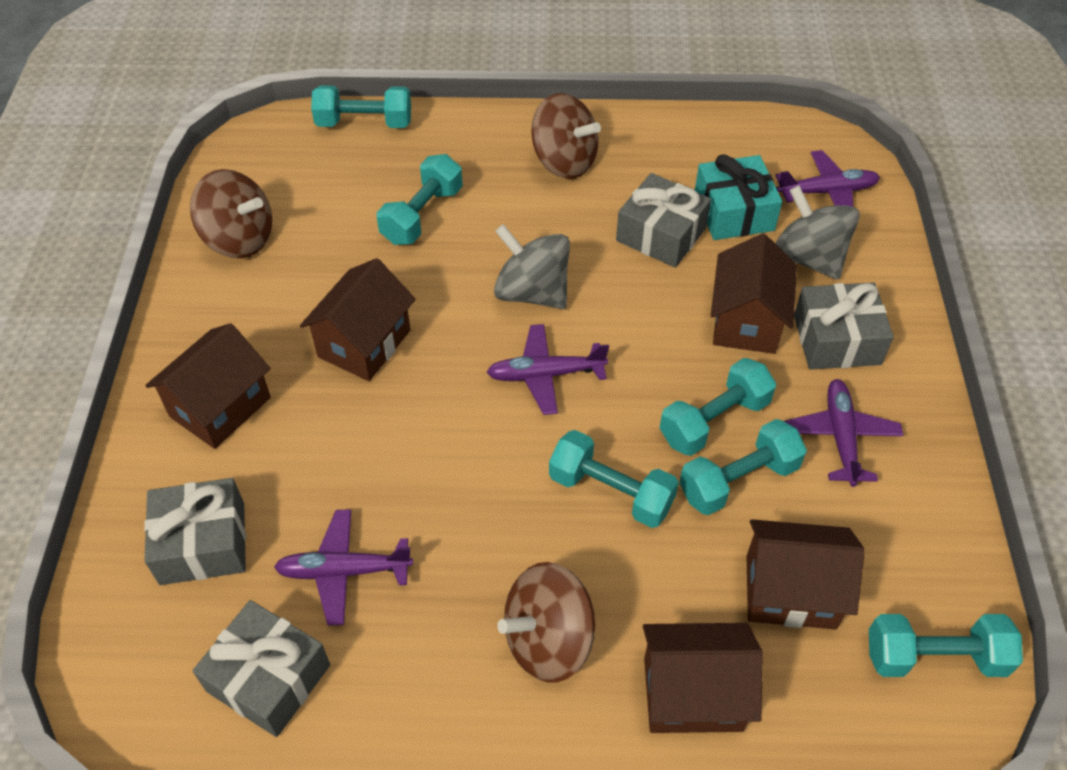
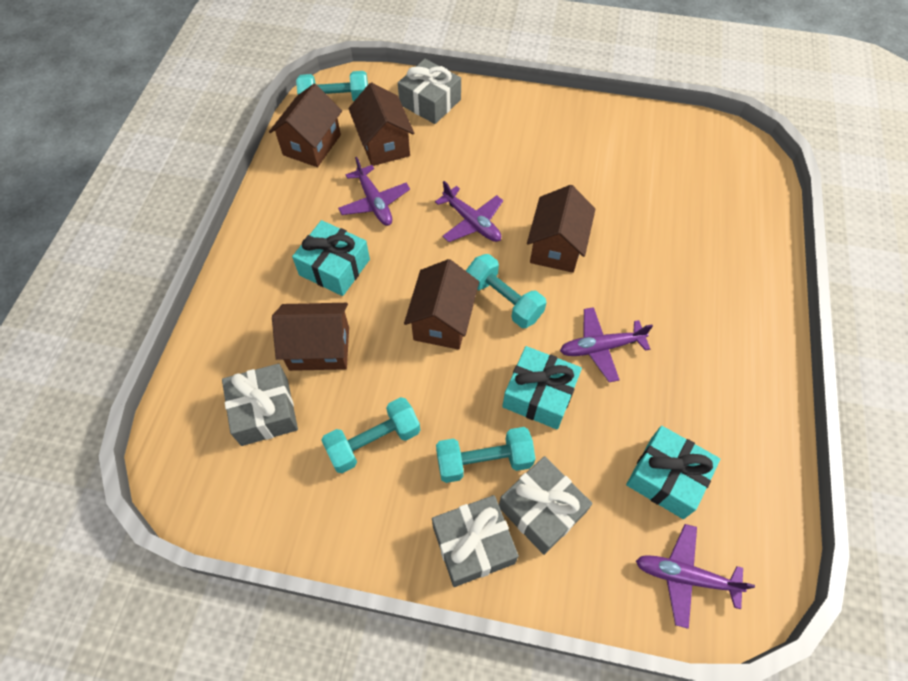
brown spinning top: [190,169,272,258] [497,562,595,683] [531,93,601,179] = 3 -> none = 0
grey spinning top: [494,224,570,309] [775,185,860,280] = 2 -> none = 0
turquoise dumbbell: [311,85,411,128] [377,154,463,245] [549,430,679,528] [660,358,776,456] [679,419,807,515] [869,614,1023,677] = 6 -> [296,71,368,101] [322,397,420,473] [436,427,535,483] [466,254,547,328] = 4
turquoise gift: [695,155,782,240] = 1 -> [292,220,370,296] [502,346,582,430] [626,426,720,519] = 3

